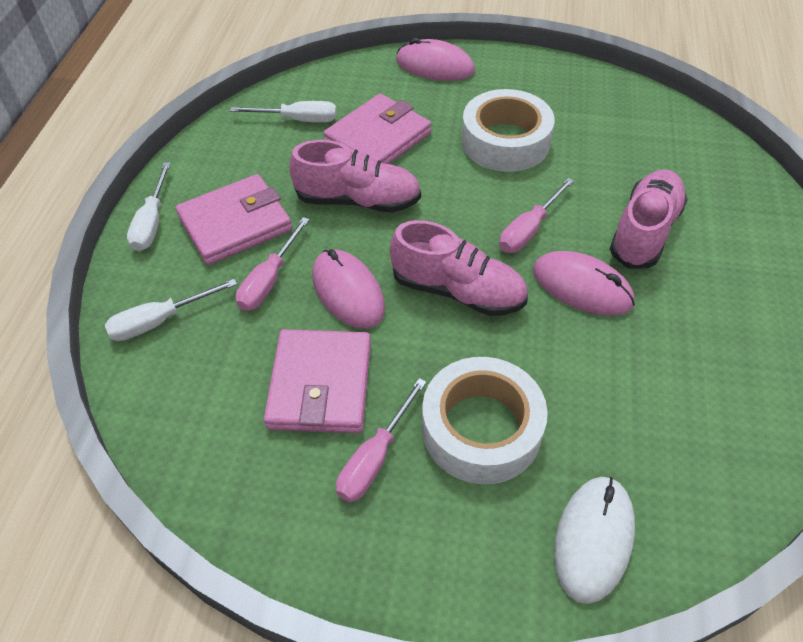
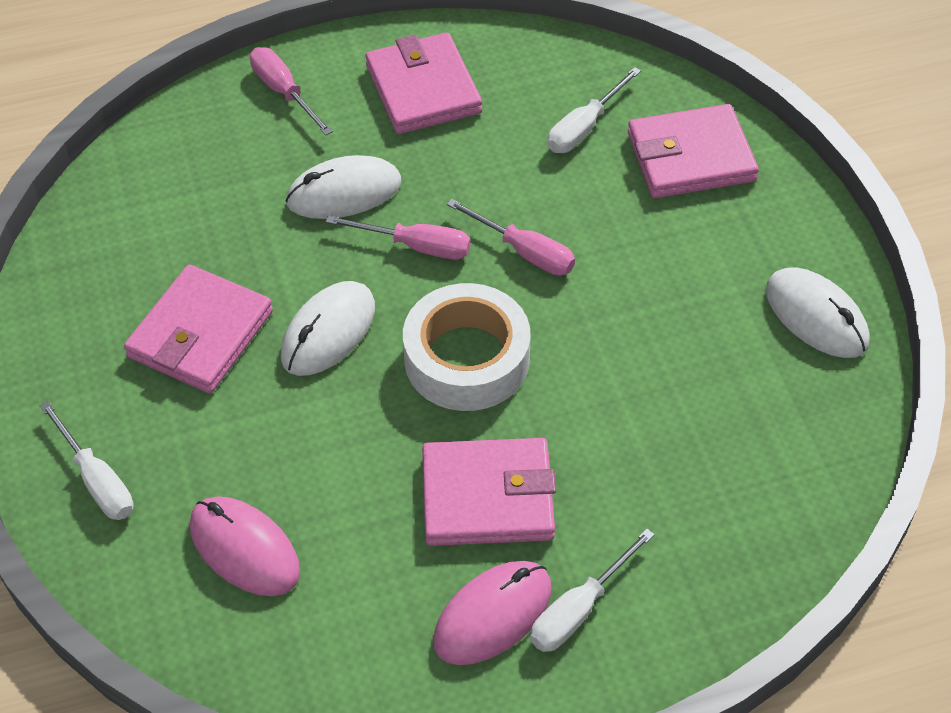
pink mouse: [312,249,385,329] [396,38,475,81] [533,251,635,316] = 3 -> [190,496,300,596] [433,561,552,665] = 2
pink shoe: [290,140,421,213] [390,220,528,316] [610,169,688,269] = 3 -> none = 0
pink wallet: [176,174,292,265] [264,329,371,433] [323,94,431,164] = 3 -> [124,265,273,393] [365,33,482,134] [422,438,556,546] [628,104,759,198] = 4
white mouse: [554,477,635,604] = 1 -> [281,281,375,376] [286,155,401,219] [766,267,870,358] = 3
white tape: [422,357,548,484] [461,89,555,172] = 2 -> [403,283,531,411] = 1

